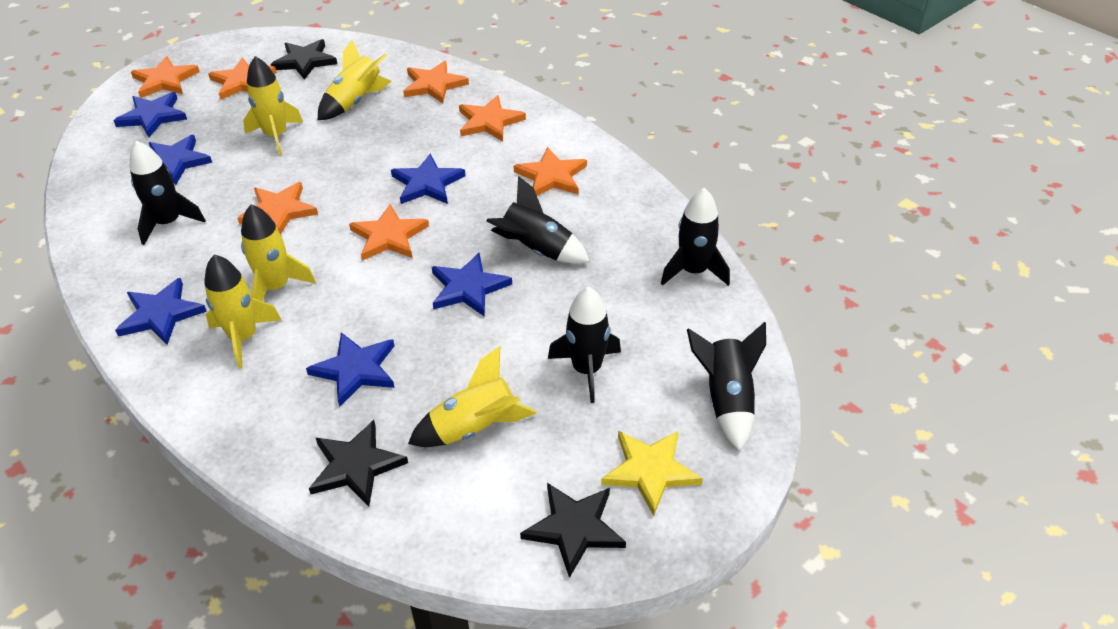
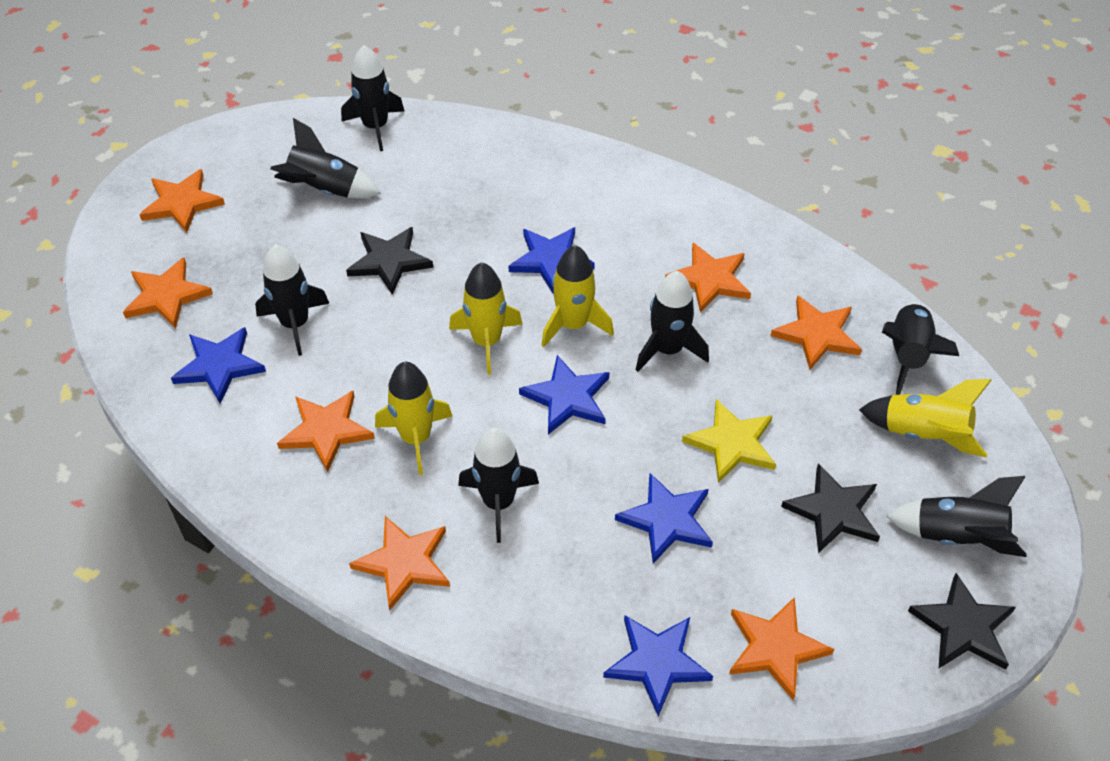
black rocket: [129,141,206,245] [486,176,590,264] [548,286,621,403] [661,188,730,286] [687,322,766,451] = 5 -> [255,244,330,356] [270,118,381,198] [341,45,404,151] [458,428,539,543] [636,271,709,372] [882,302,959,395] [886,476,1027,557] = 7
blue star: [114,92,187,137] [115,278,207,345] [149,135,212,185] [306,332,395,407] [391,154,466,204] [432,253,512,317] = 6 -> [171,327,266,404] [508,227,595,293] [519,355,609,434] [603,615,713,716] [615,473,713,564] = 5
yellow rocket: [204,255,281,369] [241,204,316,301] [243,56,303,155] [318,40,392,120] [408,346,537,447] = 5 -> [375,362,452,475] [449,262,522,375] [542,245,614,347] [859,379,991,457] = 4

